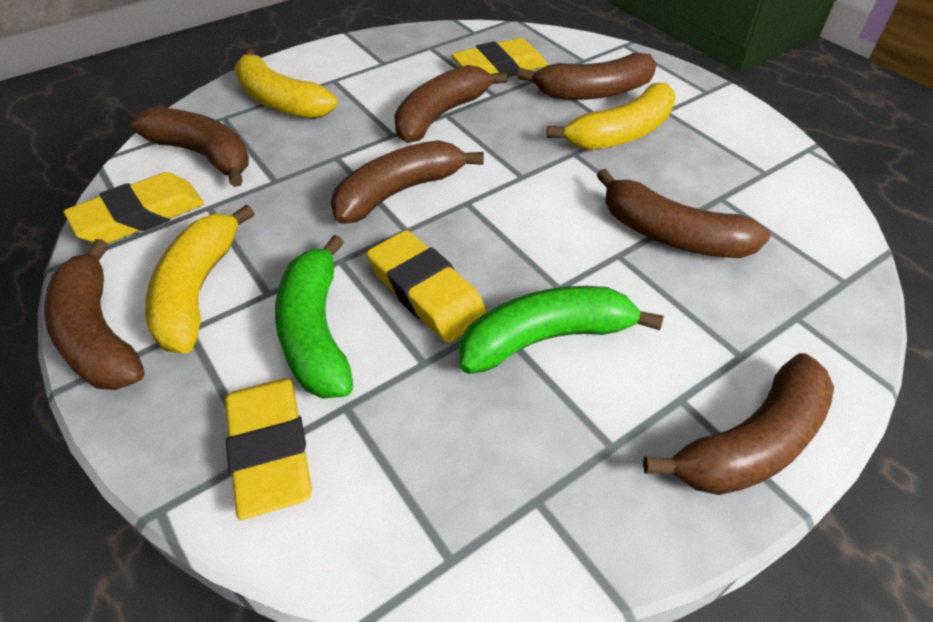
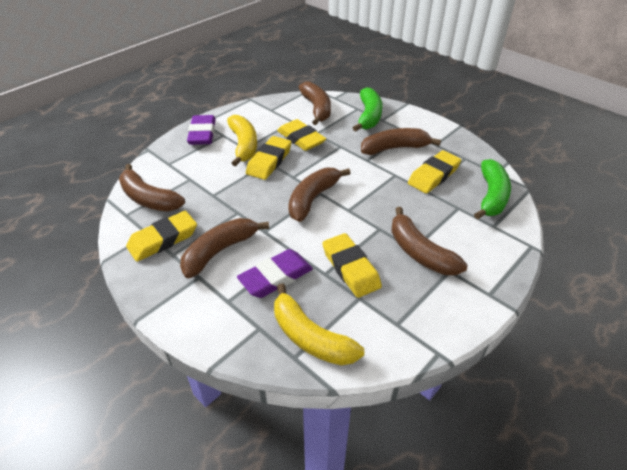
brown banana: [44,239,145,390] [131,107,249,187] [331,140,484,224] [394,65,508,143] [517,53,657,100] [597,169,770,258] [643,353,834,495] = 7 -> [119,164,185,211] [180,218,269,278] [288,168,351,222] [299,82,331,125] [361,128,441,155] [391,207,467,275] = 6
purple eraser: none = 0 -> [187,115,216,145] [237,249,313,298] = 2
yellow banana: [145,204,254,353] [234,48,338,119] [547,83,676,150] = 3 -> [227,115,257,166] [274,283,364,365] = 2
yellow eraser: [64,172,204,244] [225,378,312,520] [367,230,487,343] [451,38,548,77] = 4 -> [126,211,197,262] [246,136,292,180] [277,119,326,151] [322,233,382,298] [408,150,461,194] = 5

